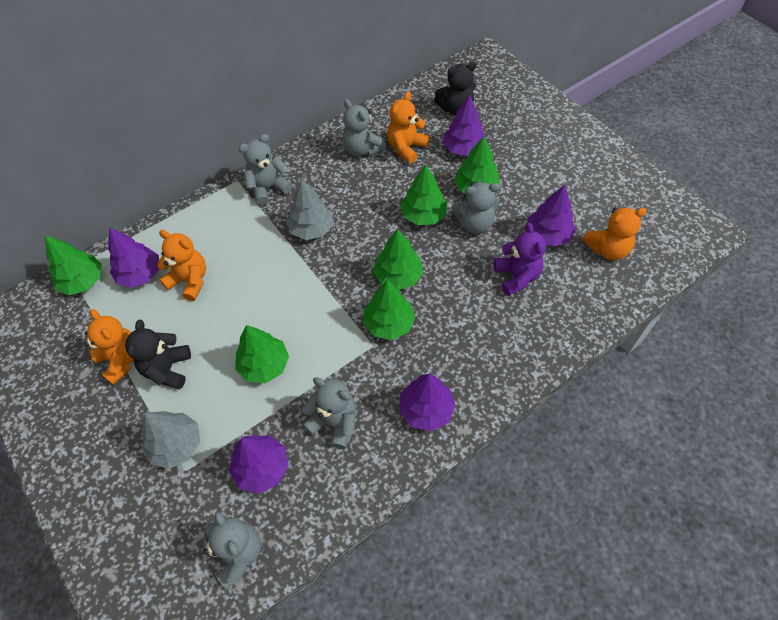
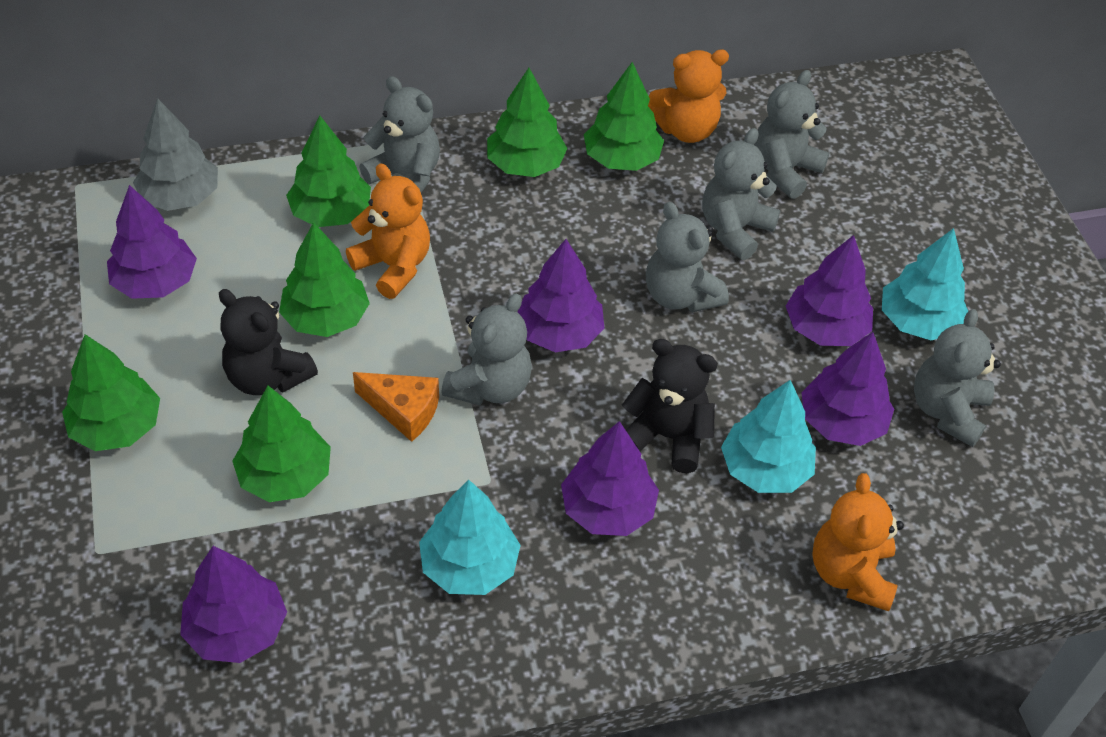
grey teddy bear: [203,512,261,590] [239,134,292,205] [302,377,356,449] [343,99,386,157] [451,182,500,234] = 5 -> [359,76,440,193] [441,293,532,405] [646,202,729,313] [702,128,780,260] [754,70,829,199] [914,309,1001,447] = 6
grey tree: [141,411,200,469] [286,179,333,240] = 2 -> [133,98,218,211] = 1
orange cheese: none = 0 -> [353,372,439,442] = 1
orange teddy bear: [84,309,134,385] [157,230,206,301] [387,91,429,163] [582,207,647,260] = 4 -> [346,163,430,299] [648,50,729,143] [812,473,904,611] = 3
purple teddy bear: [494,222,546,296] = 1 -> none = 0
purple tree: [108,227,160,288] [229,435,289,494] [399,374,456,431] [443,95,487,156] [528,185,576,246] = 5 -> [107,185,197,299] [180,546,287,663] [518,239,604,352] [561,421,659,536] [786,235,873,346] [801,332,894,446] = 6
turquoise tree: none = 0 -> [419,480,521,595] [721,380,816,493] [882,228,968,340] = 3

